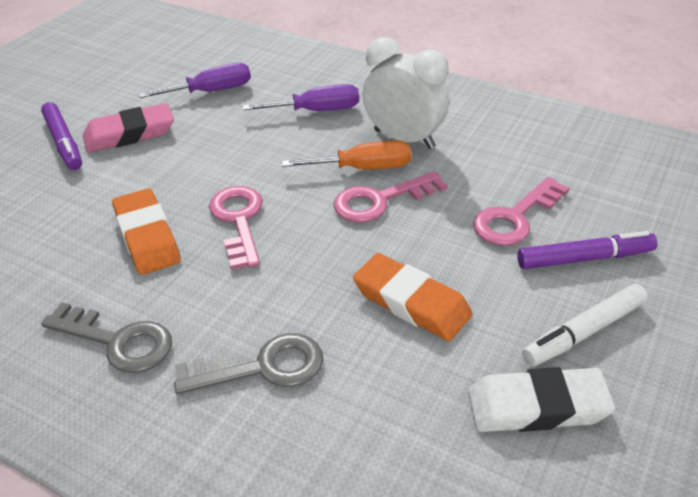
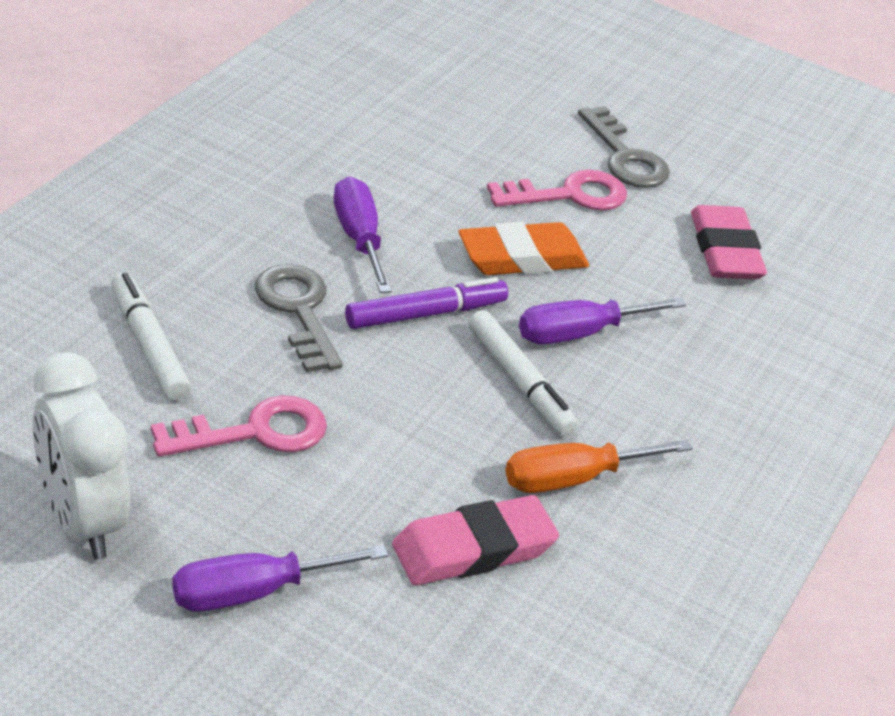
orange eraser: [112,188,181,275] [353,253,473,341] = 2 -> [458,222,589,275] = 1
pink eraser: [83,103,174,153] = 1 -> [392,495,559,586] [691,205,767,279] = 2
pink key: [209,186,263,270] [334,171,448,223] [473,177,569,246] = 3 -> [151,395,327,457] [487,170,627,210] = 2
purple marker: [41,102,82,170] [517,231,658,269] = 2 -> [345,277,508,329] = 1
purple screwdriver: [139,63,251,98] [242,84,359,111] = 2 -> [172,545,389,612] [334,177,392,293] [519,297,686,344] = 3
white eraser: [468,367,615,432] = 1 -> none = 0
white marker: [522,284,648,366] = 1 -> [111,273,191,401] [469,310,578,437] = 2

